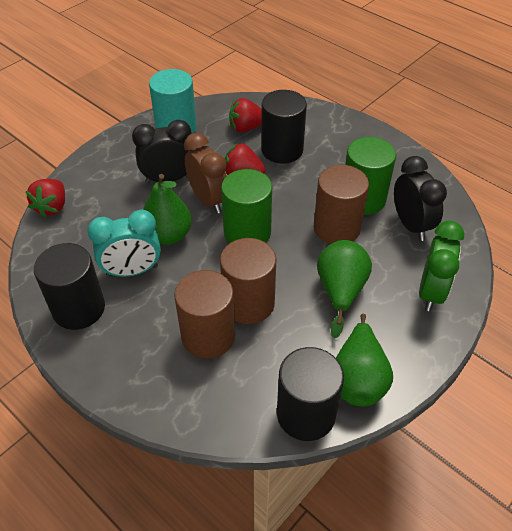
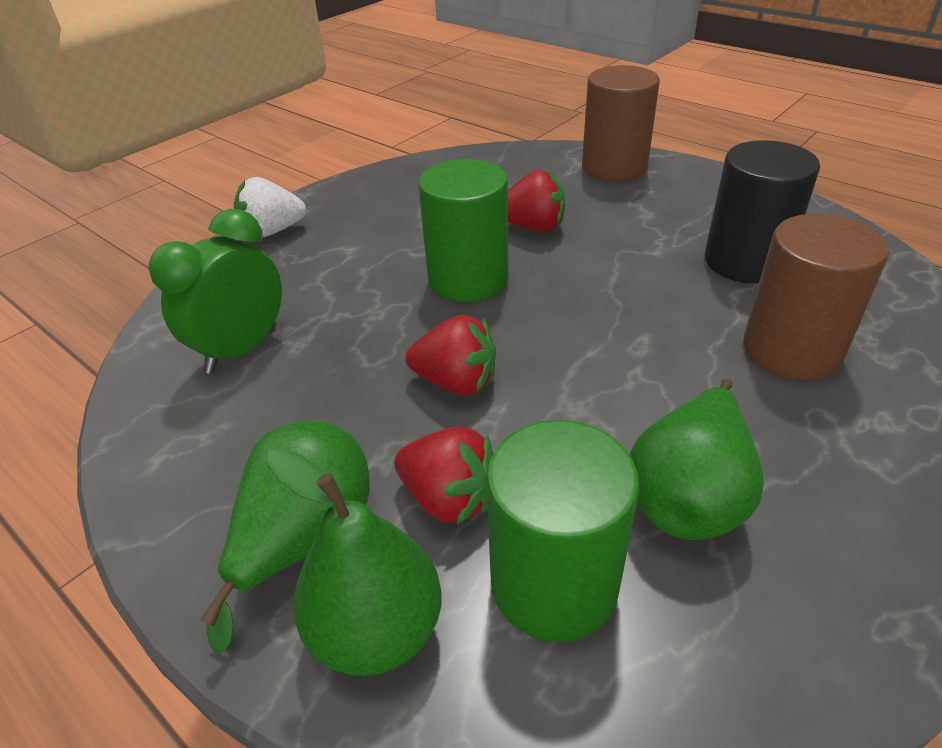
black clock: [132,120,193,183] [394,156,447,241] = 2 -> none = 0
black cylinder: [34,243,105,330] [261,90,307,164] [277,347,344,441] = 3 -> [705,140,820,283] = 1
brown clock: [184,133,227,214] = 1 -> none = 0
brown cylinder: [174,270,235,359] [220,238,276,324] [314,165,369,244] = 3 -> [582,65,660,181] [743,214,889,380] = 2
turquoise clock: [87,210,161,277] = 1 -> none = 0
turquoise cylinder: [149,69,197,134] = 1 -> none = 0
white strawberry: none = 0 -> [234,177,306,238] = 1

